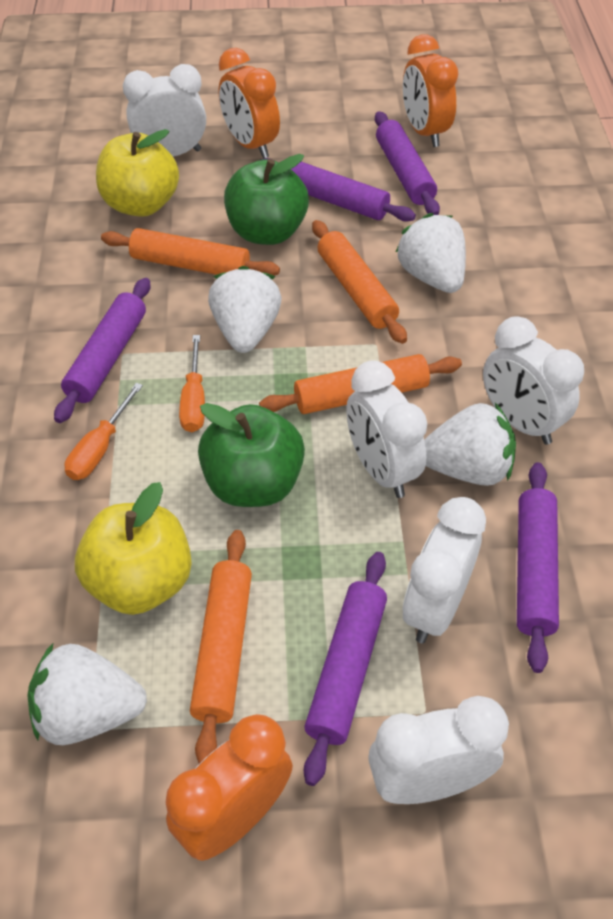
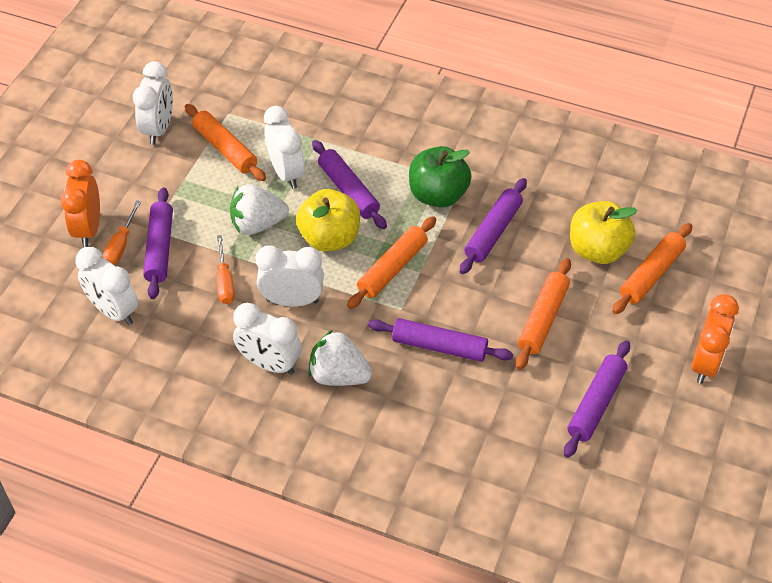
green apple: [198,403,305,507] [224,154,309,245] = 2 -> [409,146,471,208] = 1
orange clock: [165,714,293,861] [219,48,280,159] [403,34,458,147] = 3 -> [61,160,100,247] [691,294,739,384] = 2
white strawberry: [27,644,147,745] [208,266,281,353] [395,213,466,293] [424,403,516,486] = 4 -> [230,184,289,235] [308,330,372,386] = 2

